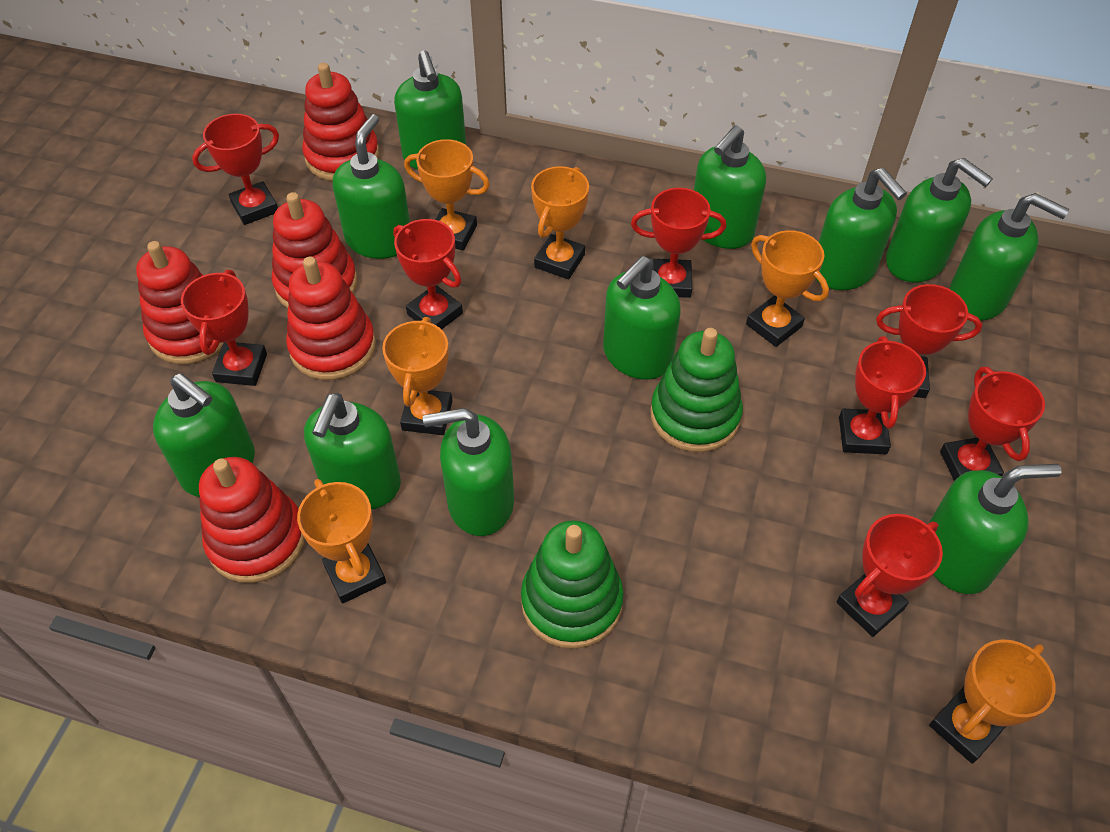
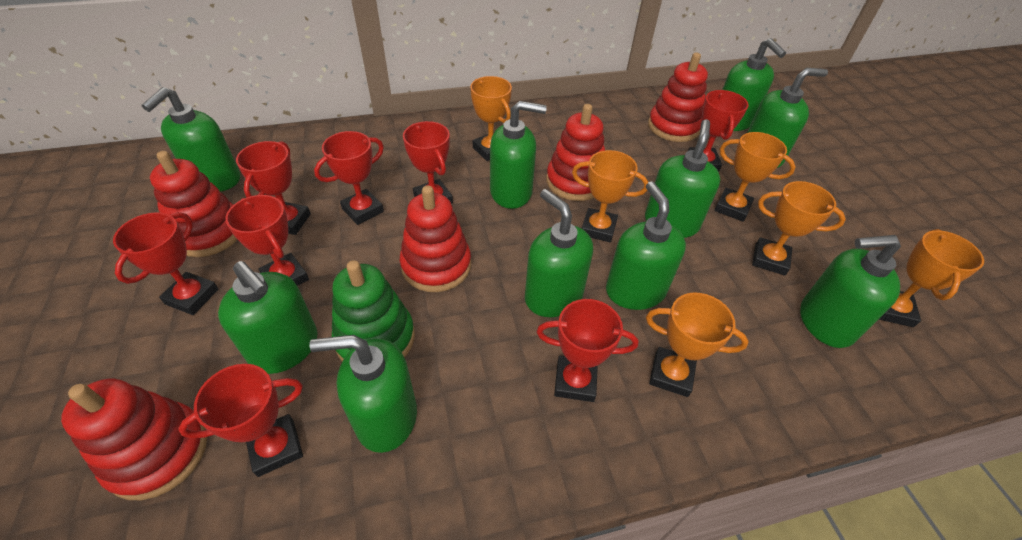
green soap dispenser: [153,373,255,497] [304,393,401,509] [333,114,410,259] [394,50,466,170] [423,408,514,536] [603,256,681,380] [694,125,766,249] [815,168,907,290] [886,158,993,283] [929,464,1062,594] [950,193,1069,321] = 11 -> [142,87,240,192] [218,261,318,374] [309,335,417,453] [490,101,547,209] [525,189,593,317] [606,181,686,310] [645,119,720,238] [722,38,786,131] [747,68,828,168] [800,235,901,348] = 10
green stacking toy: [521,520,624,649] [650,328,743,452] = 2 -> [332,260,415,361] = 1

